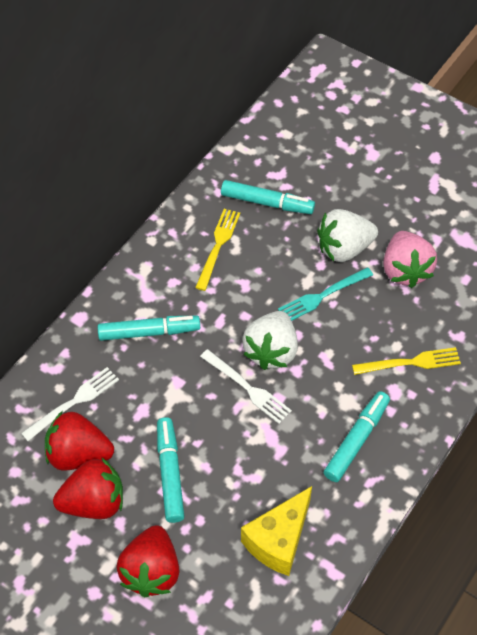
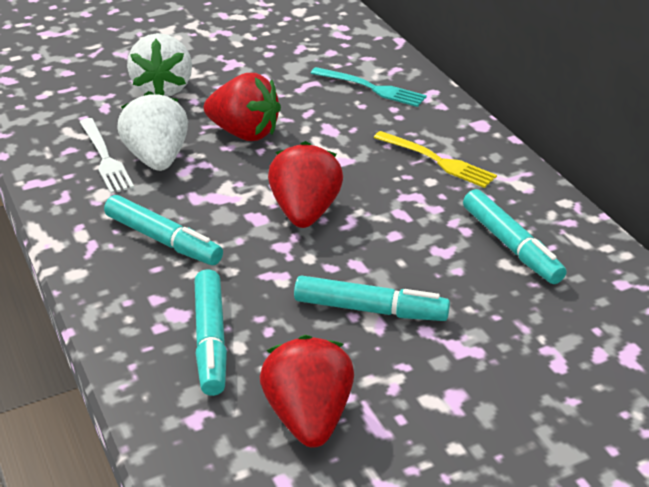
pink strawberry: [383,231,437,288] = 1 -> none = 0
white fork: [21,367,119,441] [200,349,292,424] = 2 -> [80,118,134,194] = 1
yellow cheese: [241,486,312,576] = 1 -> none = 0
yellow fork: [195,209,240,291] [352,347,461,375] = 2 -> [373,131,497,188] = 1

